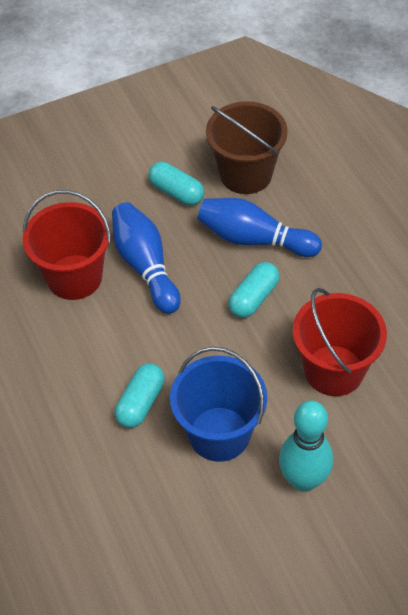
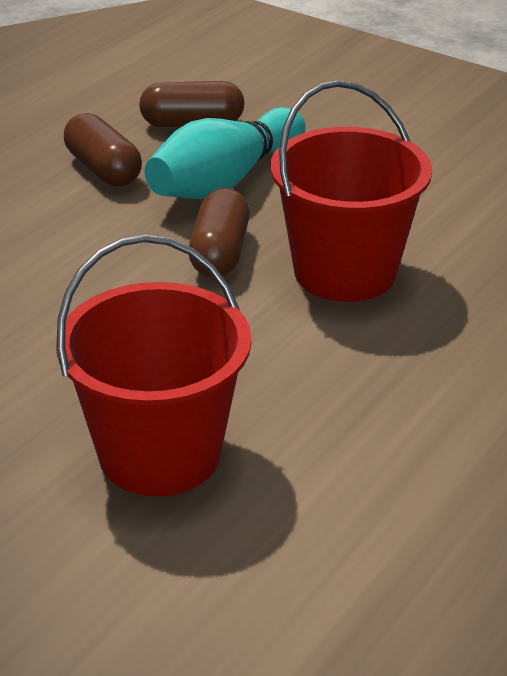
blue bowling pin: [112,202,181,314] [198,198,322,257] = 2 -> none = 0
blue bucket: [170,347,267,462] = 1 -> none = 0
brown bucket: [206,101,288,194] = 1 -> none = 0
brown capsule: none = 0 -> [64,113,142,186] [139,81,245,127] [189,188,250,277] = 3
turquoise capsule: [115,363,165,428] [148,162,204,205] [228,262,279,318] = 3 -> none = 0

